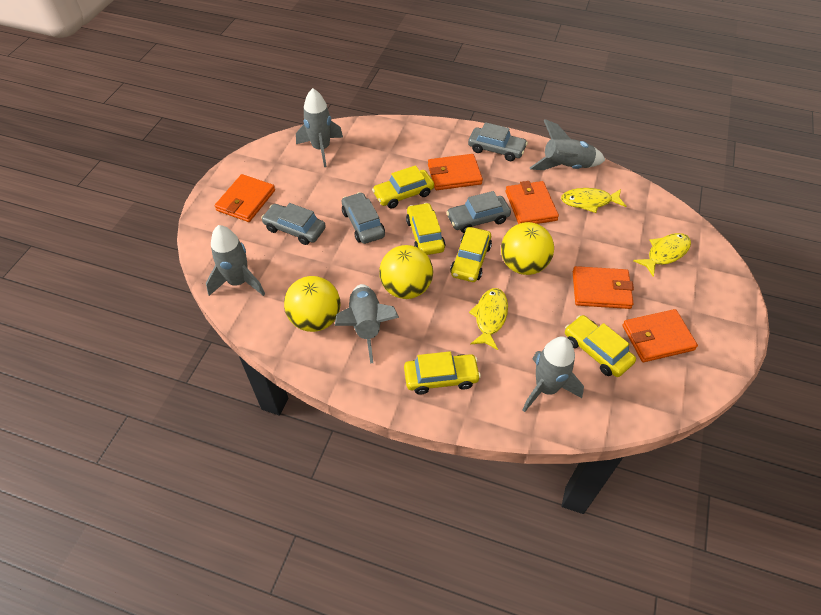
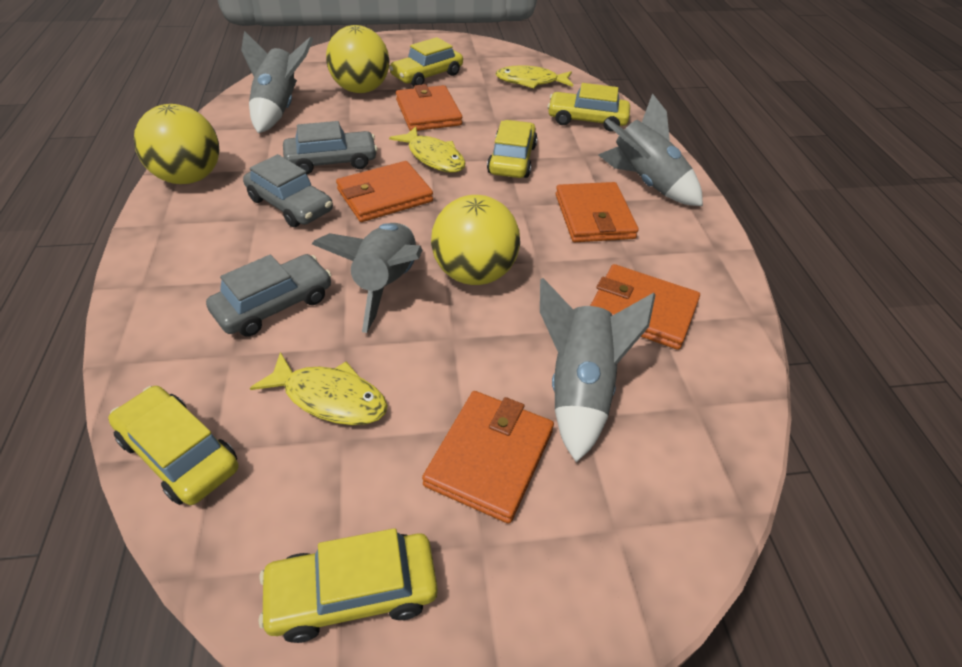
grey car: [261,203,326,245] [342,192,385,244] [446,191,511,233] [468,122,528,161] = 4 -> [206,254,331,336] [243,154,333,227] [283,121,377,174] = 3
grey rocket: [206,225,265,296] [296,88,343,167] [335,284,399,364] [523,336,584,412] [530,119,605,170] = 5 -> [241,31,313,133] [312,223,422,333] [540,278,655,462] [598,93,703,206] = 4

